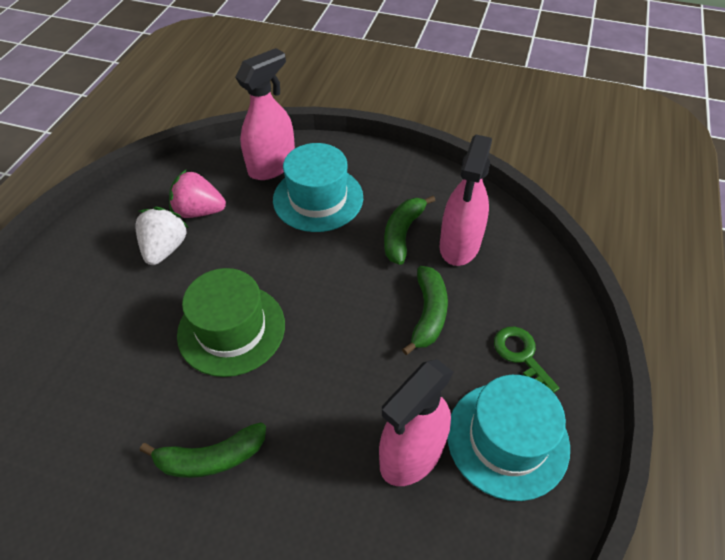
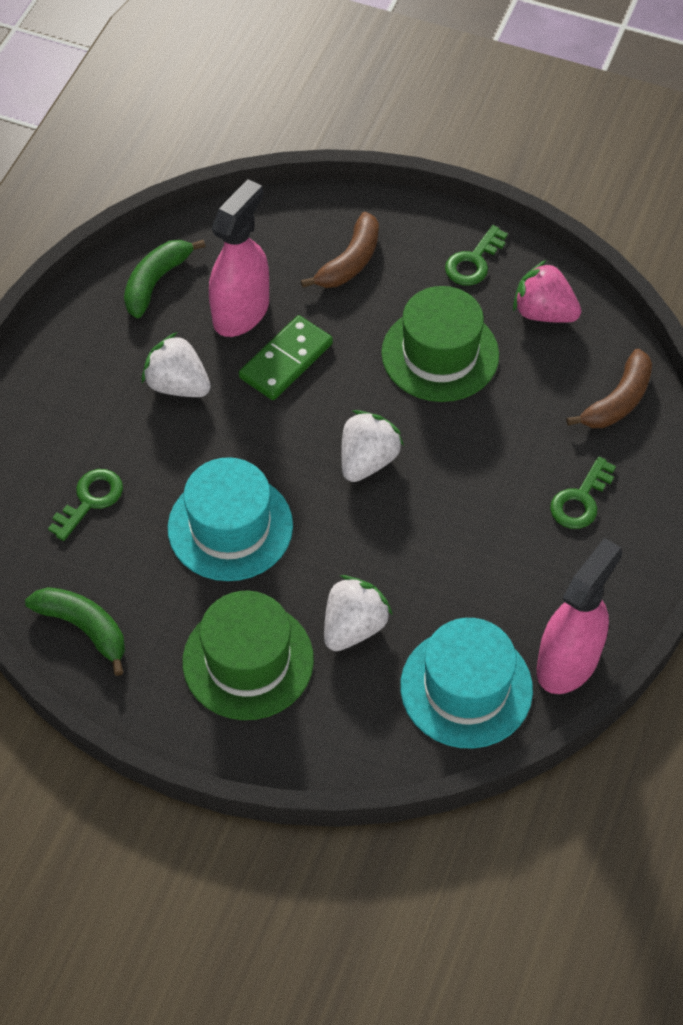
brown banana: none = 0 -> [301,212,379,288] [566,348,652,428] = 2
green banana: [140,422,266,478] [384,196,436,265] [402,266,448,355] = 3 -> [25,587,125,676] [124,240,205,318] = 2
green domino: none = 0 -> [239,315,333,400] = 1
green hat: [177,268,285,377] = 1 -> [183,591,314,720] [381,286,499,402] = 2
green key: [494,327,559,393] = 1 -> [48,469,123,541] [445,225,508,285] [550,457,616,529] = 3
pink spray bottle: [235,48,295,180] [379,359,453,486] [440,135,492,266] = 3 -> [209,179,269,337] [537,538,622,694] = 2
white strawberry: [135,207,189,265] = 1 -> [142,332,211,397] [324,575,393,651] [341,410,404,482] = 3

